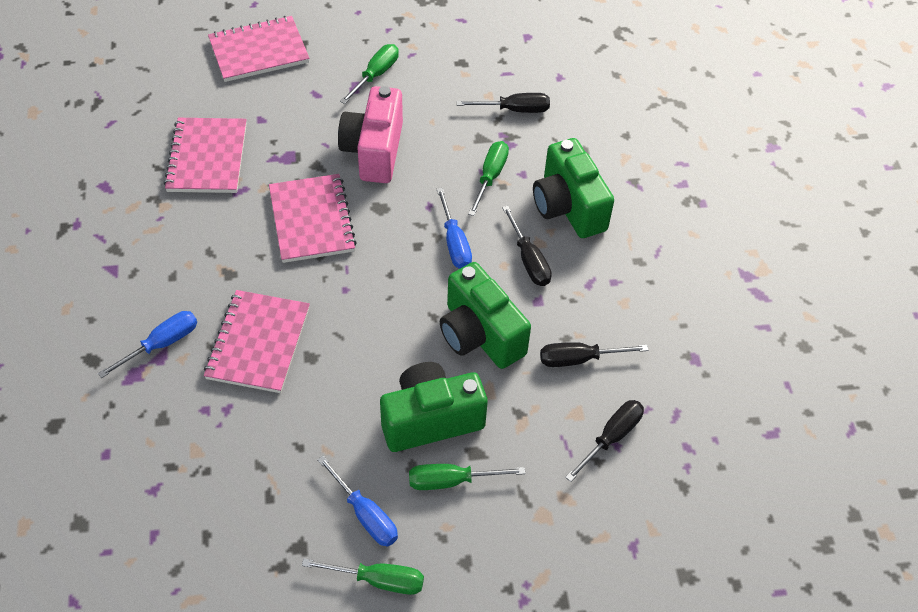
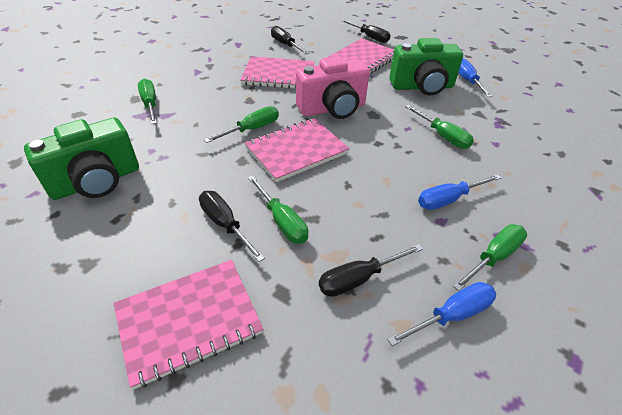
green camera: [380,362,488,452] [440,262,531,369] [533,138,614,238] = 3 -> [24,118,139,200] [389,38,463,96] = 2
green screwdriver: [302,558,424,595] [340,44,399,104] [409,464,525,490] [468,141,509,216] = 4 -> [138,79,157,124] [204,106,279,143] [248,175,308,244] [405,105,474,149] [453,224,527,291] = 5

